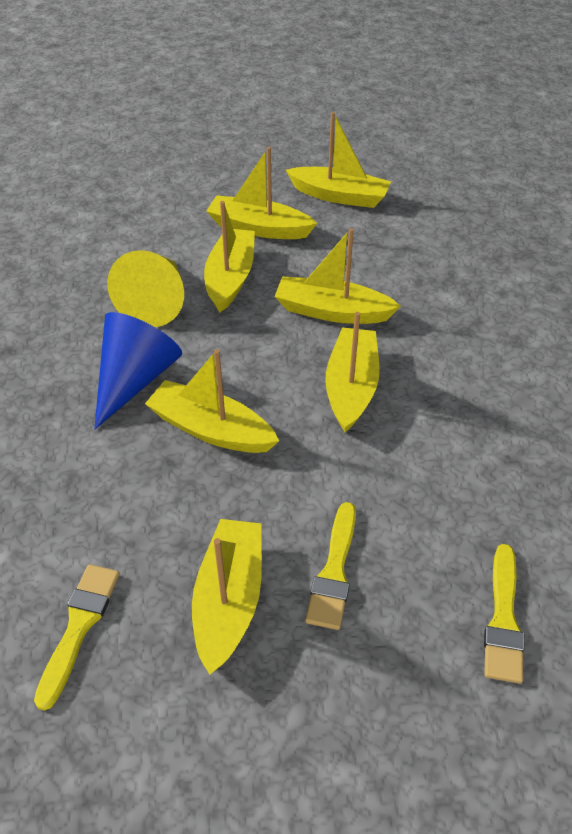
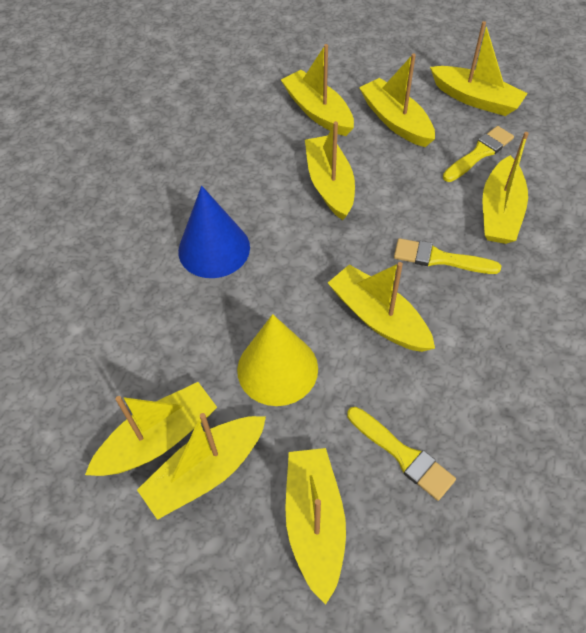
yellow boat: [145,349,279,453] [192,519,262,675] [204,201,255,313] [206,147,317,239] [274,228,401,324] [286,112,391,208] [326,312,380,433] = 7 -> [85,382,217,476] [137,413,266,520] [281,44,354,136] [285,448,346,605] [305,121,355,220] [328,262,435,352] [359,54,435,147] [430,21,528,116] [482,132,529,244] = 9

